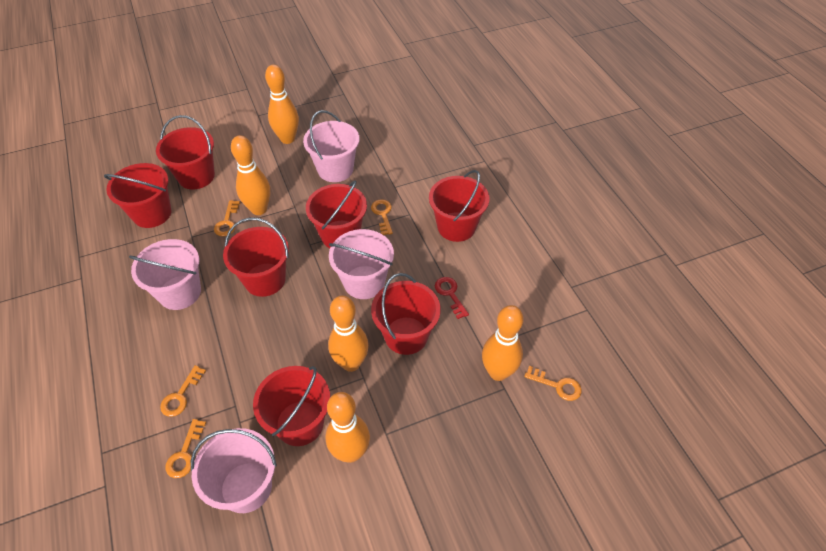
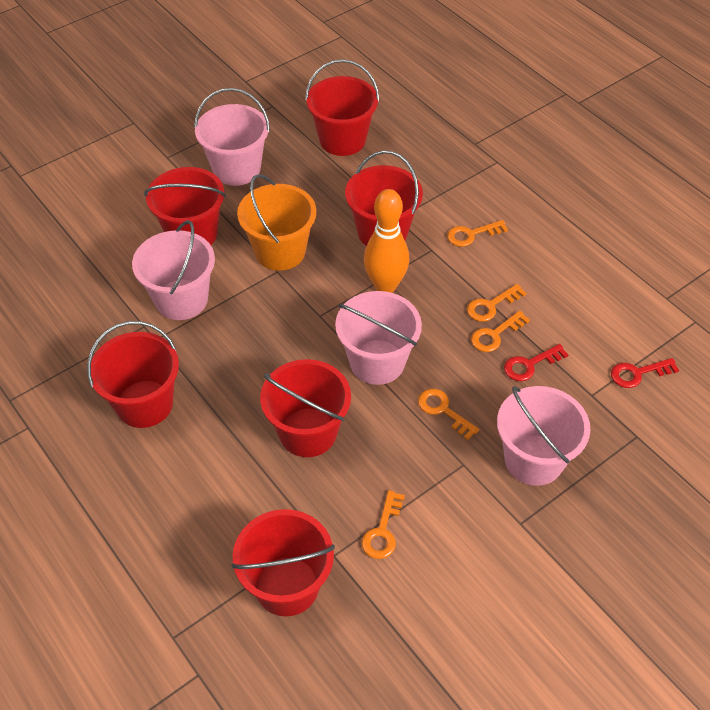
orange bowling pin: [231,135,270,215] [265,64,299,144] [326,392,370,463] [328,296,369,372] [482,305,524,381] = 5 -> [364,189,409,293] = 1
orange bucket: none = 0 -> [237,174,316,271] = 1
red bucket: [104,163,171,228] [156,115,215,190] [223,218,289,297] [253,366,330,446] [306,180,367,248] [371,273,441,355] [429,170,489,242] = 7 -> [87,321,179,428] [144,167,226,245] [231,509,335,616] [260,359,351,457] [305,59,379,156] [345,150,423,246] = 6
red key: [435,277,469,319] = 1 -> [504,344,568,381] [611,358,679,388] = 2

